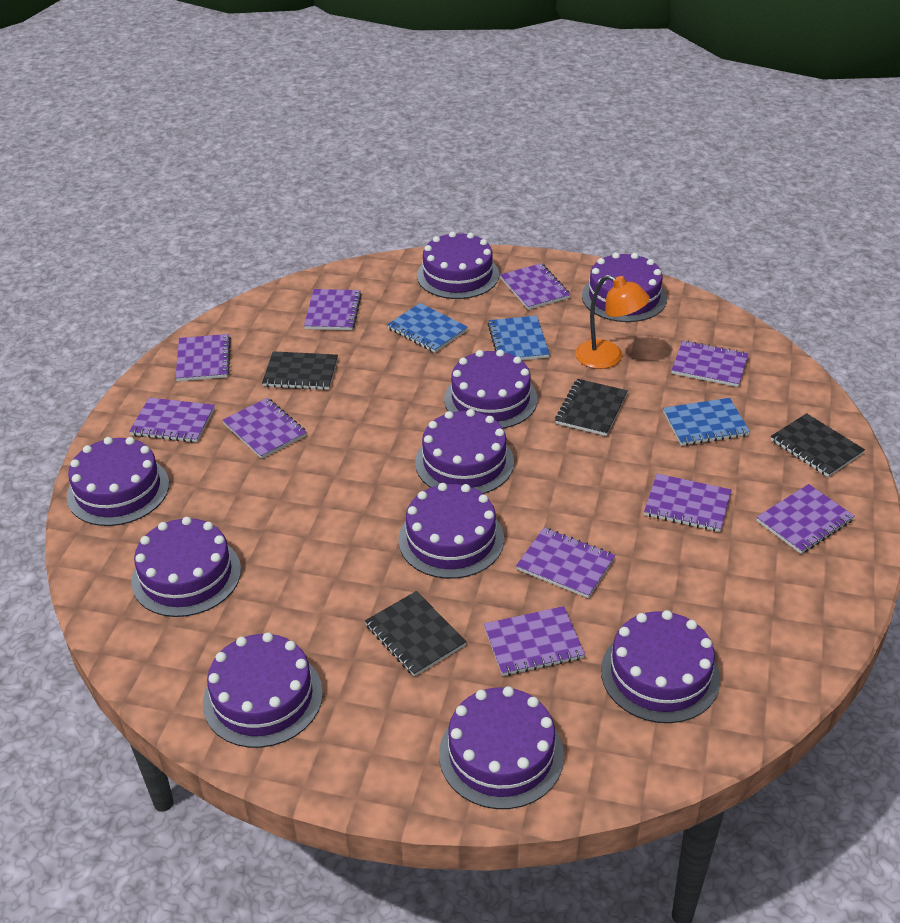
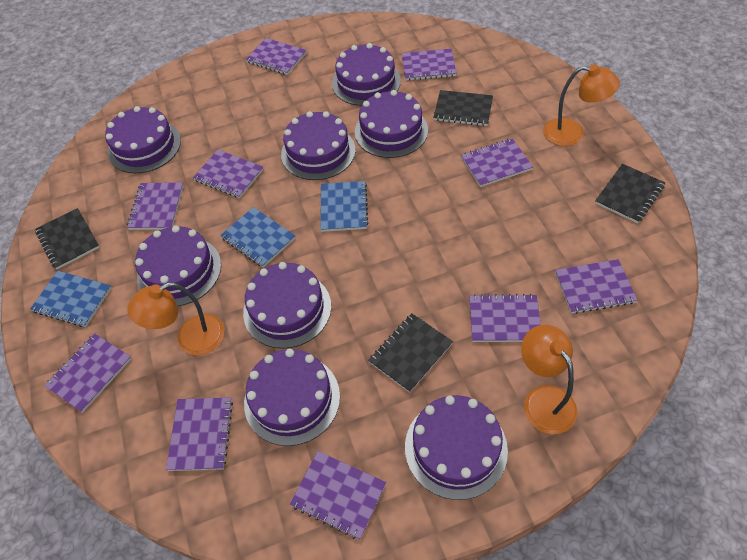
orange lamp: [575,275,650,369] = 1 -> [127,282,224,355] [521,325,577,434] [543,64,620,146] = 3
purple cake: [67,437,169,526] [131,517,241,617] [203,632,323,748] [399,483,504,579] [415,409,514,494] [417,231,499,299] [439,686,564,809] [444,350,538,429] [582,252,667,322] [601,610,720,723] = 10 -> [105,106,181,173] [135,225,221,306] [243,262,331,349] [244,349,340,446] [281,111,356,180] [332,43,401,106] [355,90,428,158] [405,395,508,500] = 8

